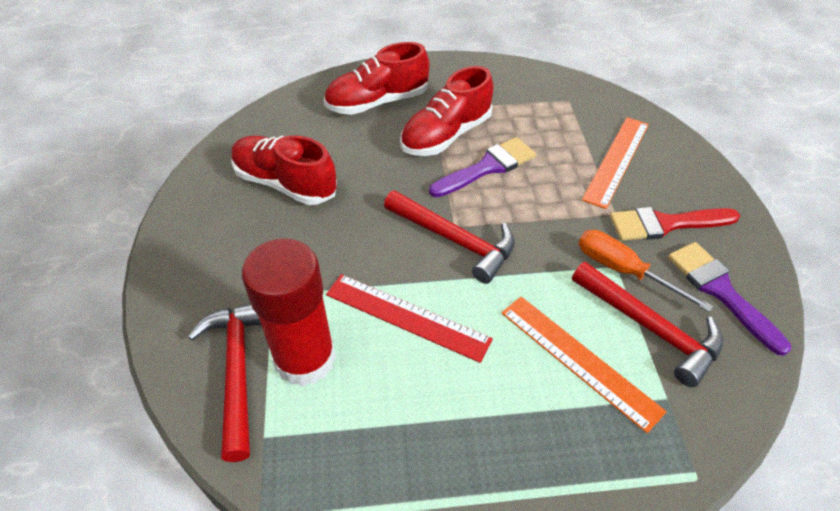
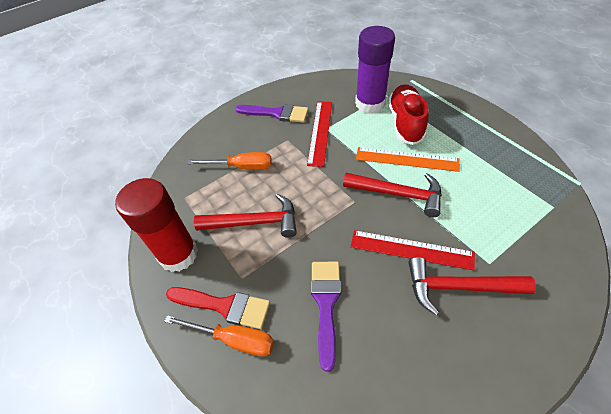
orange ruler: [502,297,667,433] [582,117,649,209] = 2 -> [356,147,460,172] = 1
orange screwdriver: [578,230,714,312] = 1 -> [164,315,274,357] [187,152,272,170] = 2
purple glue stick: none = 0 -> [355,26,395,114] = 1
red ruler: [326,274,493,363] = 1 -> [307,101,332,167] [351,230,475,270] = 2
red shoe: [231,135,337,205] [324,42,430,115] [400,66,493,156] = 3 -> [388,84,429,145] = 1

